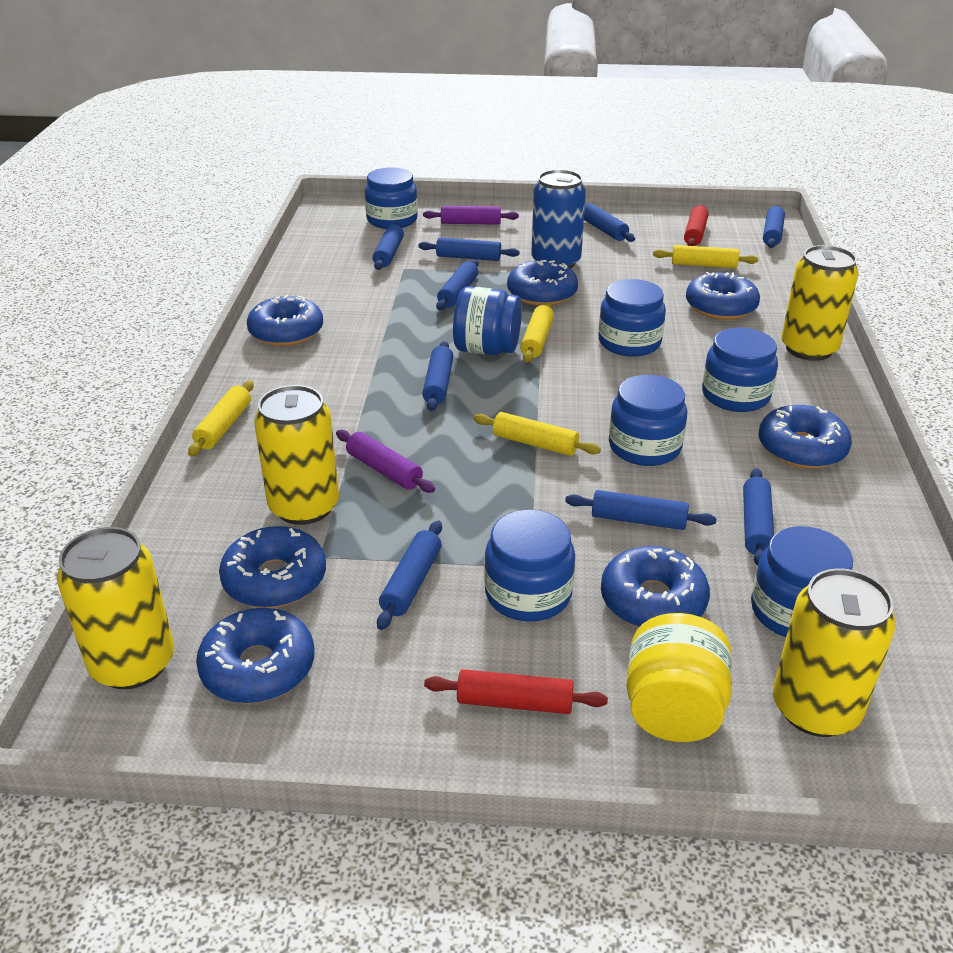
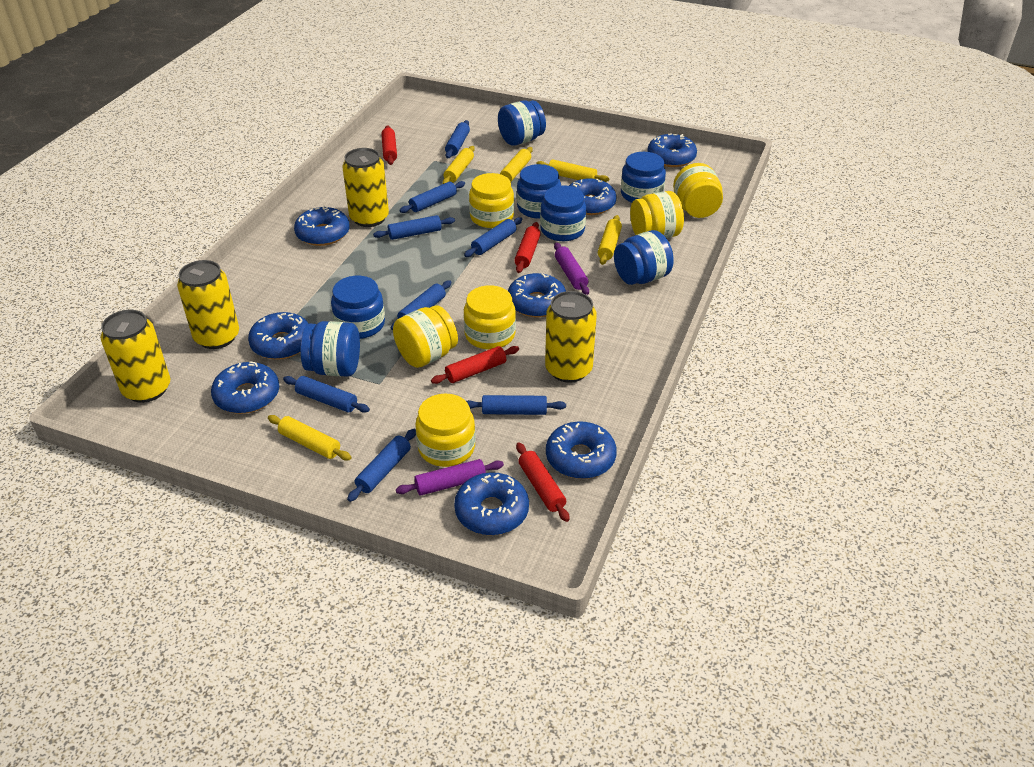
blue can: [531,169,586,269] = 1 -> none = 0
blue donut: [196,608,314,704] [219,526,326,608] [247,295,323,346] [507,260,578,306] [601,546,710,627] [686,272,760,320] [758,405,852,469] = 7 -> [211,361,279,414] [248,312,309,360] [294,206,350,246] [454,472,529,535] [508,273,566,317] [546,421,617,479] [569,178,617,215] [647,133,697,167] = 8
blue rolling pin: [373,223,404,270] [377,520,442,630] [419,237,520,261] [422,341,453,411] [436,259,479,310] [565,490,717,530] [584,203,635,242] [743,468,774,566] [763,205,785,248] = 9 -> [283,376,370,413] [347,429,416,502] [373,215,455,240] [391,280,451,330] [399,181,465,213] [445,120,470,159] [464,217,522,257] [466,395,566,415] = 8
red rolling pin: [424,669,608,714] [684,205,709,246] = 2 -> [381,125,397,165] [431,346,519,384] [514,222,541,273] [516,443,570,522] = 4
yellow jar: [626,613,732,742] = 1 -> [393,305,458,368] [415,393,475,467] [464,285,516,350] [469,173,514,228] [630,191,684,238] [673,163,723,218] = 6
yellow rolling pin: [188,380,254,457] [473,412,601,456] [520,302,554,363] [653,245,758,268] = 4 -> [268,415,352,461] [442,146,475,184] [500,147,533,182] [536,159,609,182] [598,215,622,265] = 5

